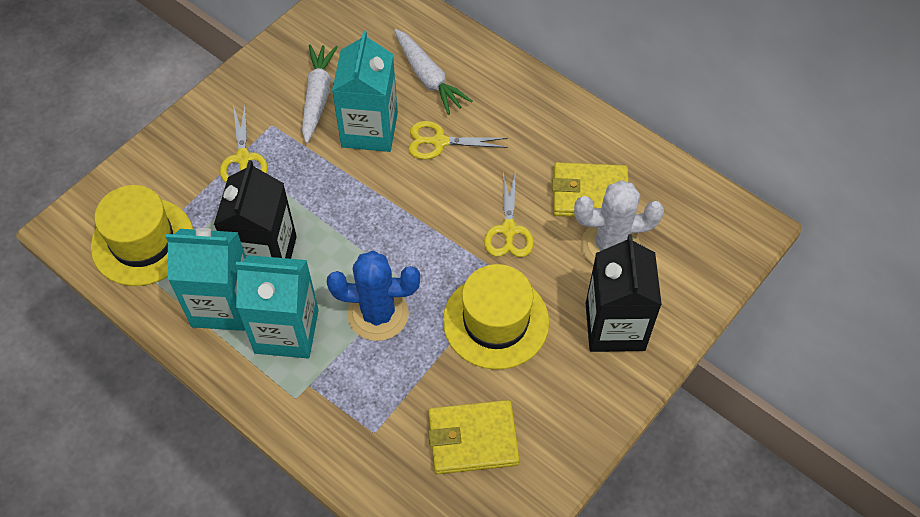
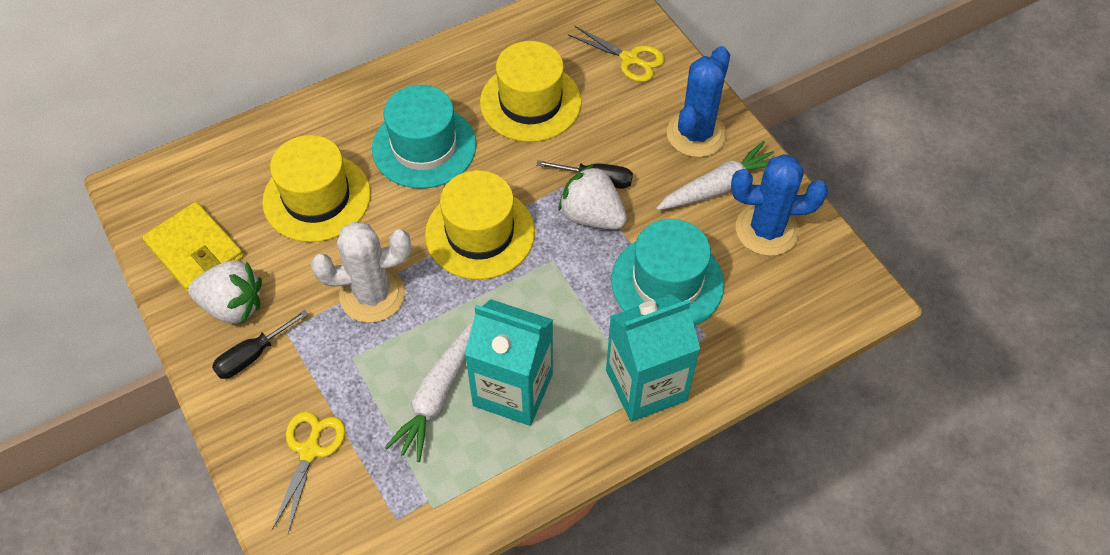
black carton: [214,160,297,259] [586,234,662,352] = 2 -> none = 0
black screwdriver: none = 0 -> [212,310,309,379] [536,160,633,189] = 2
blue cactus: [327,251,420,341] = 1 -> [667,46,730,157] [731,154,828,256] = 2
turquoise carton: [166,228,246,331] [236,255,319,358] [332,30,398,152] = 3 -> [465,299,553,426] [606,295,700,422] = 2
turquoise hat: none = 0 -> [372,85,476,189] [611,219,724,326] = 2
white strawberry: none = 0 -> [188,260,262,324] [559,164,627,229] = 2
yellow hat: [91,185,193,286] [443,264,549,370] = 2 -> [262,135,371,242] [425,170,535,280] [480,41,582,142] = 3
yellow scissors: [220,105,268,182] [408,121,508,160] [484,170,534,257] = 3 -> [271,411,345,533] [568,26,665,82] = 2
yellow wallet: [428,400,520,474] [552,162,628,217] = 2 -> [142,202,244,292] = 1

